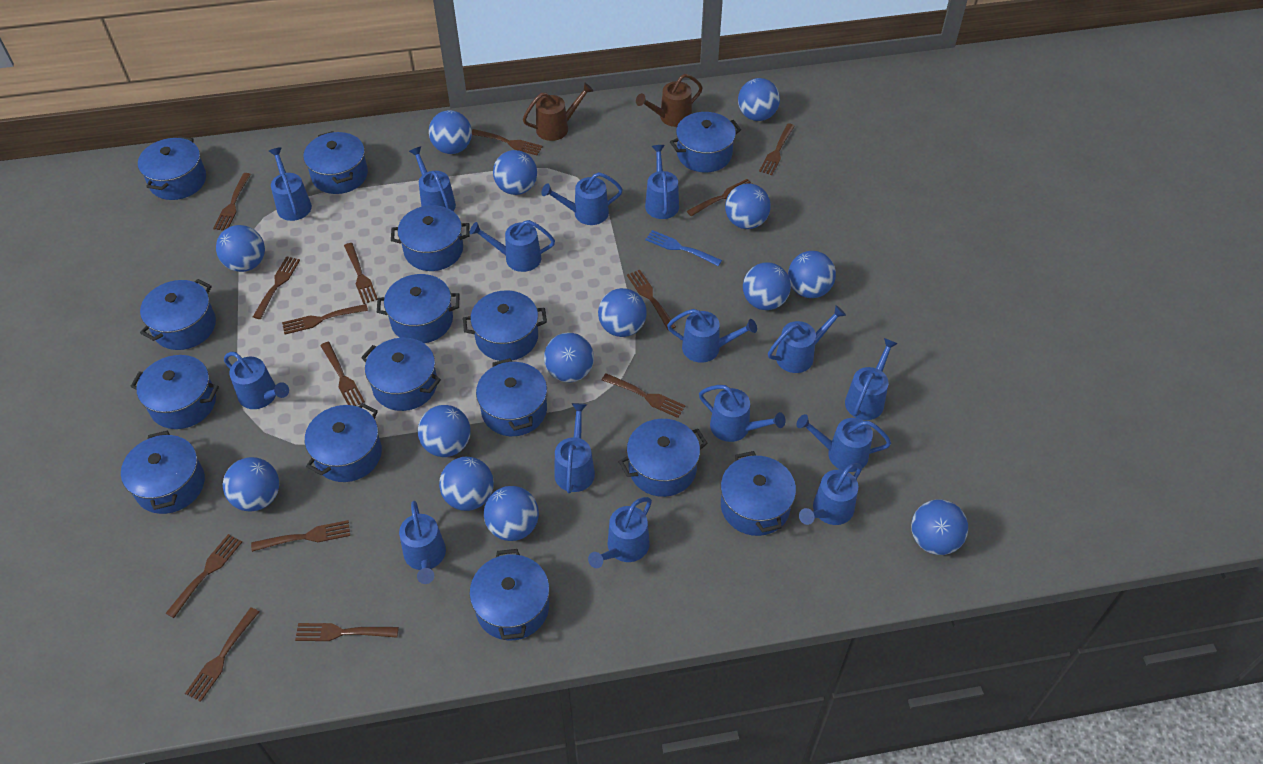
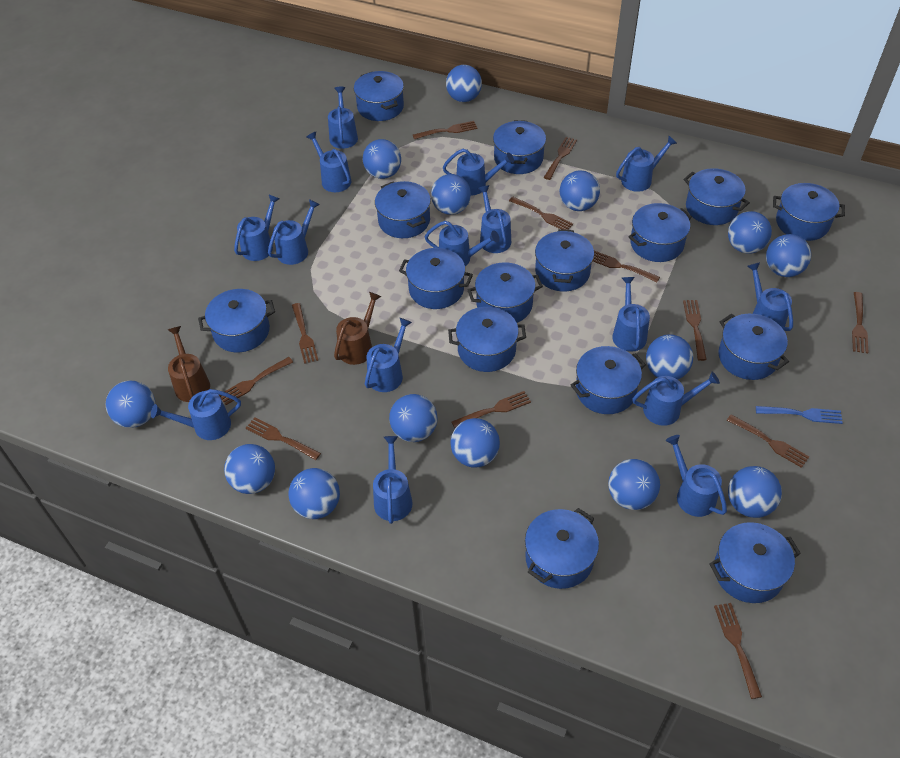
brown fork: [166,534,242,618] [185,607,259,702] [213,173,251,230] [251,520,350,552] [253,256,300,319] [282,304,368,334] [295,623,399,641] [320,342,365,406] [344,243,378,304] [472,129,543,155] [602,373,685,418] [627,270,676,331] [687,179,752,216] [759,123,795,175] = 14 -> [219,357,293,405] [246,417,321,460] [292,303,318,364] [413,121,478,139] [452,391,531,428] [509,197,573,230] [544,137,577,180] [593,251,660,282] [683,300,707,361] [714,603,762,699] [727,414,809,468] [852,292,869,353] = 12

